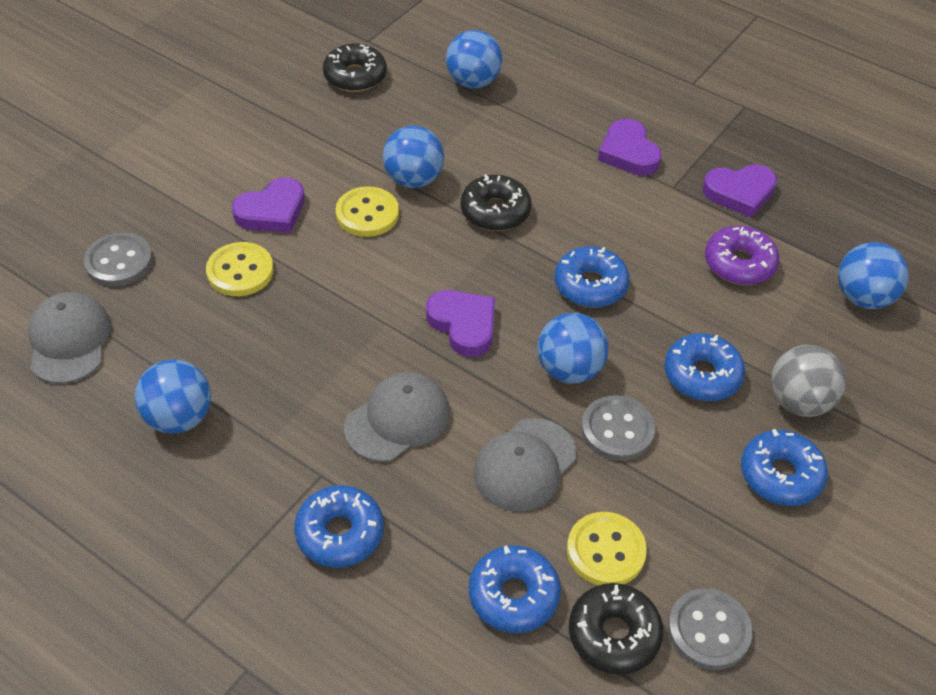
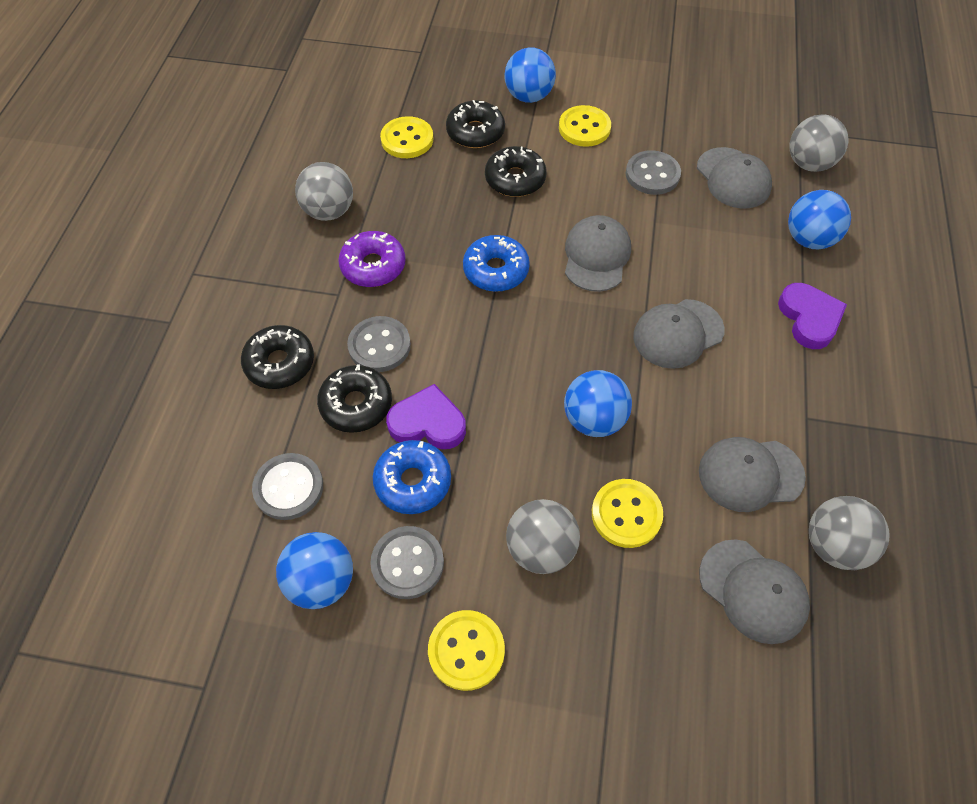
black donut: [323,43,387,92] [460,174,531,231] [569,583,663,675] = 3 -> [241,325,314,389] [317,364,392,433] [446,100,505,148] [485,146,547,197] = 4
blue ball: [135,360,211,434] [383,126,444,188] [446,30,502,88] [537,313,608,384] [838,242,908,309] = 5 -> [276,532,353,609] [504,47,556,103] [564,370,632,437] [788,190,851,249] = 4
blue donut: [294,485,384,568] [469,545,561,633] [555,246,630,308] [664,333,745,401] [741,429,828,506] = 5 -> [373,440,451,514] [463,235,530,292] = 2
grey ball: [771,345,846,417] = 1 -> [295,162,353,221] [506,499,580,574] [790,114,848,172] [809,496,890,570] = 4
grey button: [84,233,153,287] [581,395,655,461] [668,588,753,670] = 3 -> [252,453,323,520] [347,316,411,372] [370,526,444,599] [625,150,681,195] = 4
grey cap: [28,292,111,384] [344,372,450,462] [474,418,577,512] = 3 -> [565,215,631,292] [633,299,725,369] [697,147,772,209] [699,437,806,512] [699,539,810,644] = 5
purple heart: [232,177,305,233] [426,290,495,357] [598,119,662,176] [702,164,777,217] = 4 -> [386,384,466,449] [778,283,847,349] = 2
yellow button: [206,242,274,296] [336,186,399,237] [567,512,647,585] = 3 -> [380,116,433,158] [428,610,505,691] [559,105,611,147] [592,479,663,548] = 4

